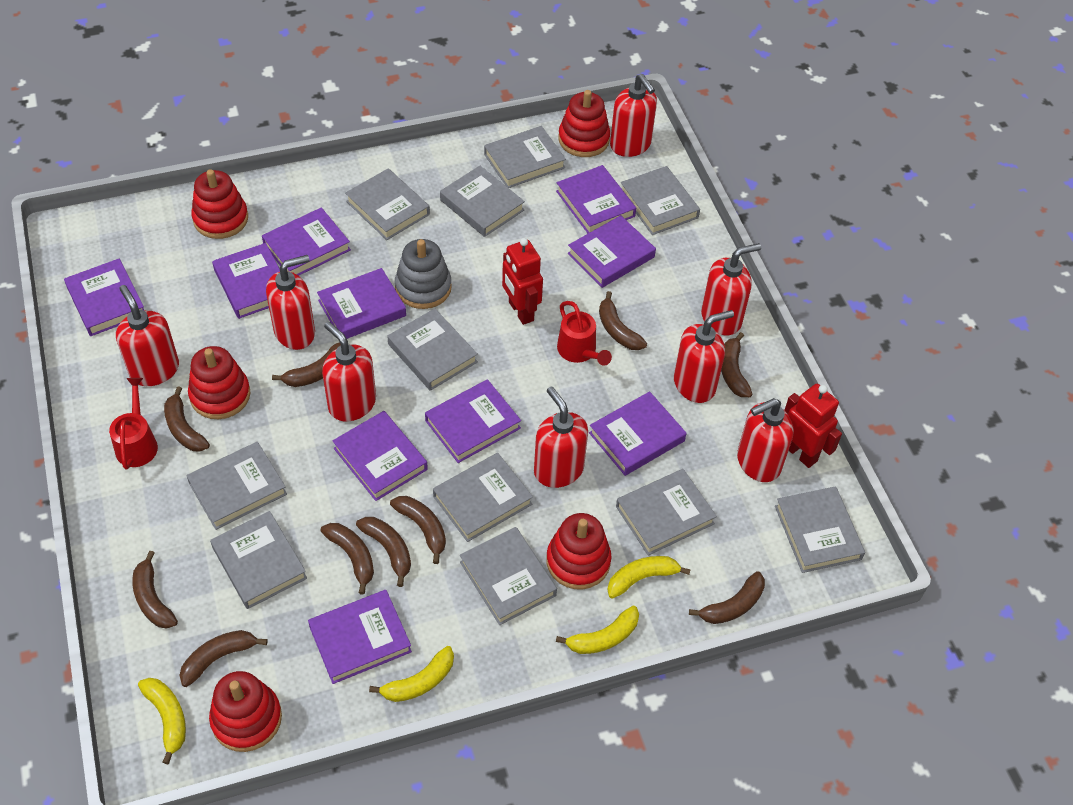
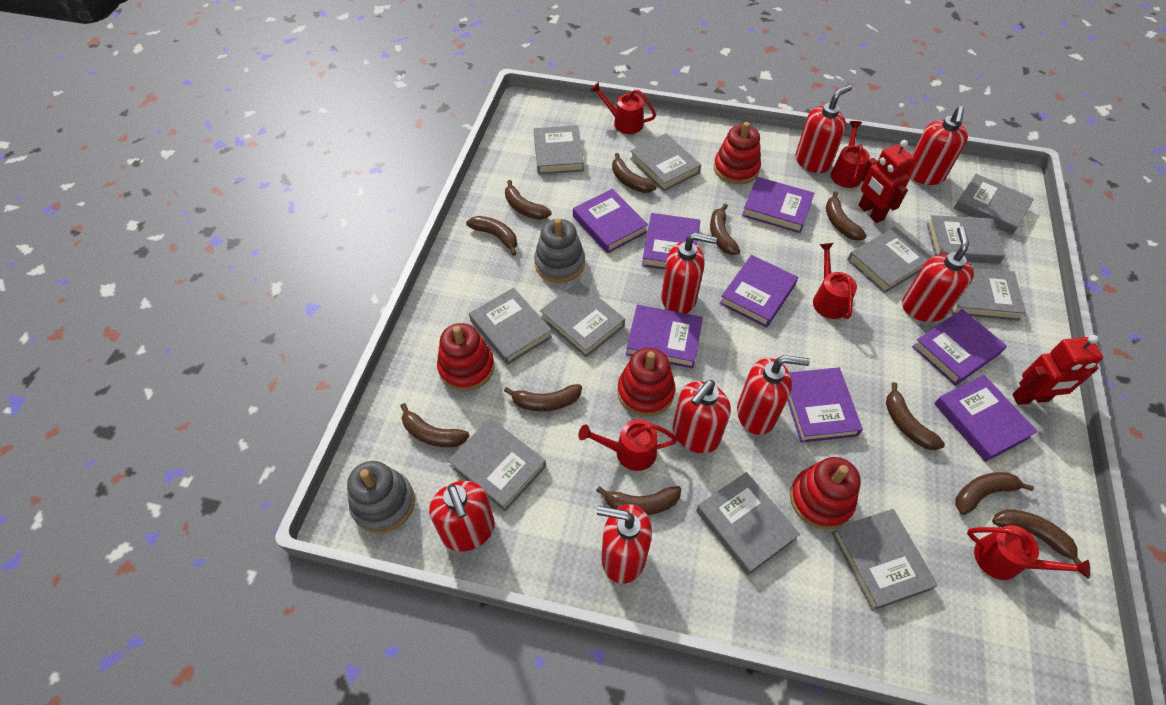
brown banana: [132,551,178,629] [164,386,210,452] [179,630,267,687] [272,342,341,387] [321,523,374,595] [356,517,411,587] [390,496,446,564] [599,291,647,350] [689,571,765,624] [721,332,752,397] = 10 -> [401,403,469,447] [466,216,517,256] [504,384,582,411] [505,180,552,220] [596,486,681,515] [612,153,656,193] [710,204,740,255] [826,191,867,241] [886,382,945,450] [956,472,1034,515] [992,509,1082,565] = 11
grey stacking toy: [395,239,452,309] = 1 -> [347,461,415,534] [534,218,585,283] = 2
purple book: [64,259,144,336] [212,243,280,319] [262,207,351,276] [308,590,412,684] [317,268,406,339] [332,411,428,501] [425,379,521,463] [556,165,636,233] [568,215,656,288] [589,391,686,476] = 10 -> [573,189,648,253] [626,305,703,368] [642,213,700,269] [719,255,798,328] [742,177,814,233] [787,367,863,443] [912,309,1007,386] [934,375,1038,462] = 8
red stacking toy: [188,346,250,419] [191,169,248,239] [209,671,282,752] [546,513,612,589] [558,90,610,157] = 5 -> [437,323,494,391] [617,348,675,417] [714,122,761,185] [790,457,861,530] = 4
red watering can: [109,378,158,470] [557,301,612,366] = 2 -> [578,419,677,471] [590,82,656,134] [813,243,857,319] [831,121,870,188] [967,525,1090,580] = 5
yellow banana: [138,678,186,764] [369,646,454,702] [556,606,639,654] [607,556,690,599] = 4 -> none = 0

